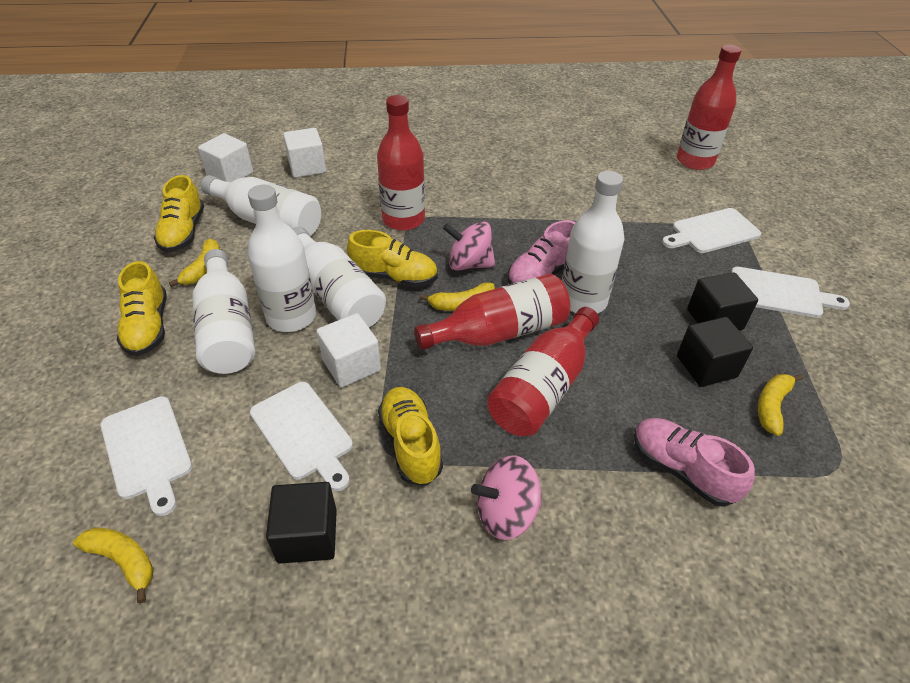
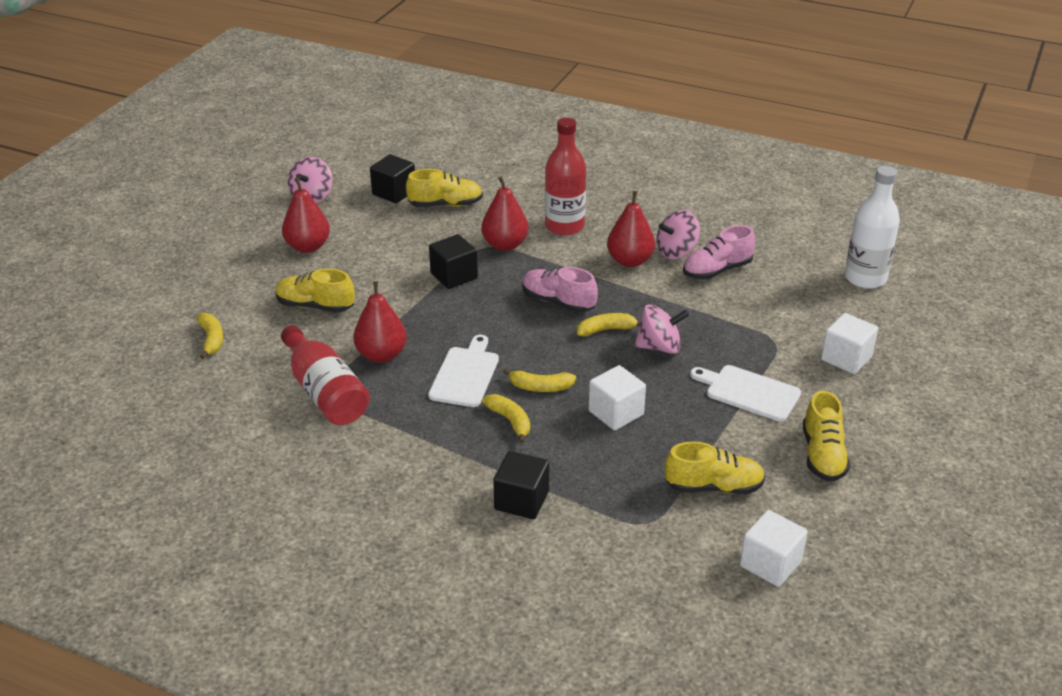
pink spinning top: [443,221,495,271] [471,456,542,540] = 2 -> [288,157,333,203] [634,304,689,354] [657,210,700,259] = 3
red bottle: [377,95,425,231] [414,274,570,350] [487,307,599,436] [677,45,742,170] = 4 -> [281,325,370,425] [545,118,586,236] = 2
red pear: none = 0 -> [282,178,330,253] [353,281,407,363] [481,177,528,251] [607,191,655,267] = 4
white bottle: [192,249,255,374] [201,175,321,236] [247,185,316,332] [293,227,386,327] [562,171,625,313] = 5 -> [845,166,900,289] = 1
white cutting board: [101,396,192,516] [250,382,353,491] [662,208,761,253] [731,267,850,318] = 4 -> [428,335,499,407] [690,365,801,422] = 2

